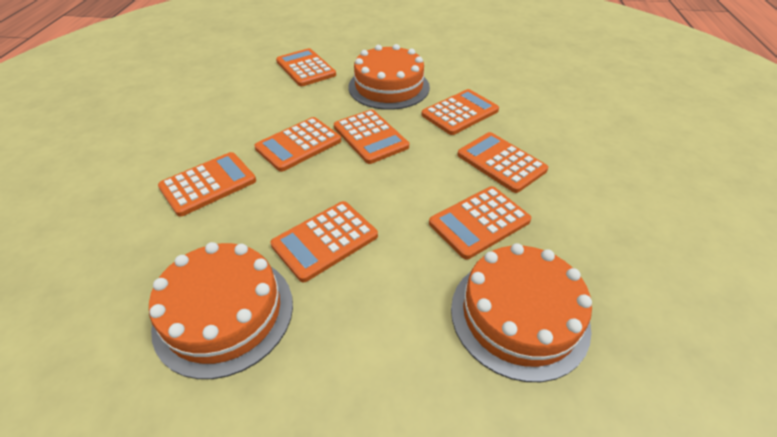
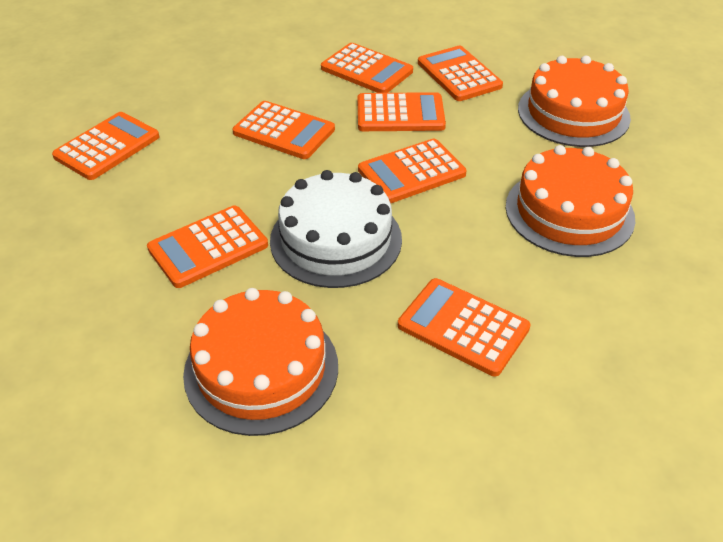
white cake: none = 0 -> [270,170,402,288] = 1

